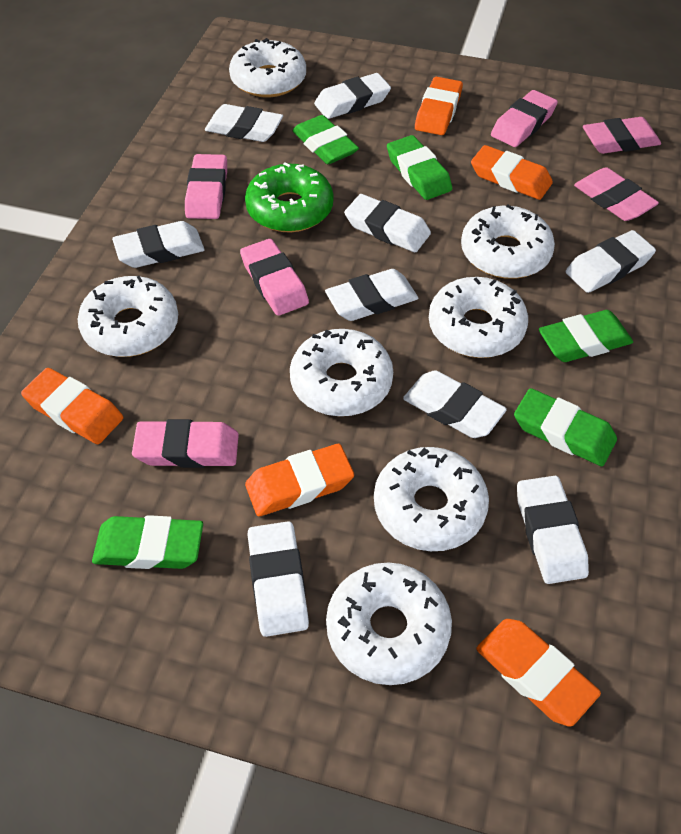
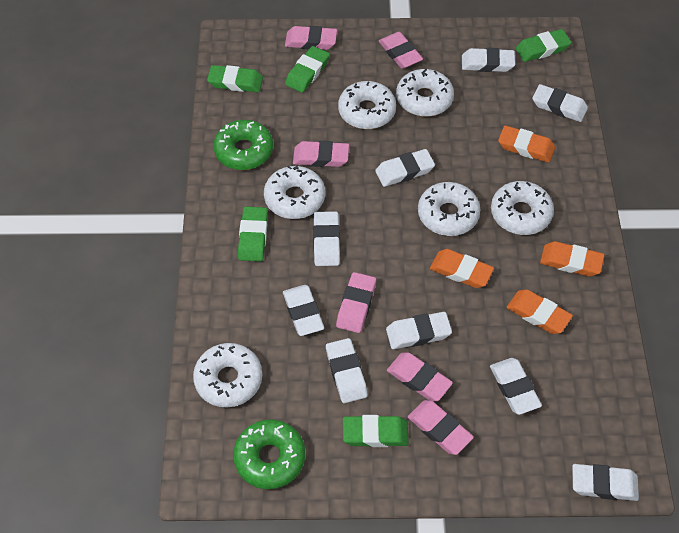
green donut: [245,162,334,232] = 1 -> [213,120,273,170] [233,420,305,489] = 2
orange eraser: [21,368,123,444] [245,444,354,516] [415,77,463,135] [471,145,553,200] [476,619,601,727] = 5 -> [430,249,494,288] [498,125,555,163] [507,289,573,334] [540,241,604,276] = 4
white donut: [78,276,178,357] [229,38,306,97] [290,329,393,416] [326,563,452,685] [374,447,489,551] [429,277,528,358] [461,205,555,279] = 7 -> [193,343,262,407] [264,165,325,219] [338,81,396,129] [396,69,454,117] [418,182,480,236] [491,181,554,235] = 6

